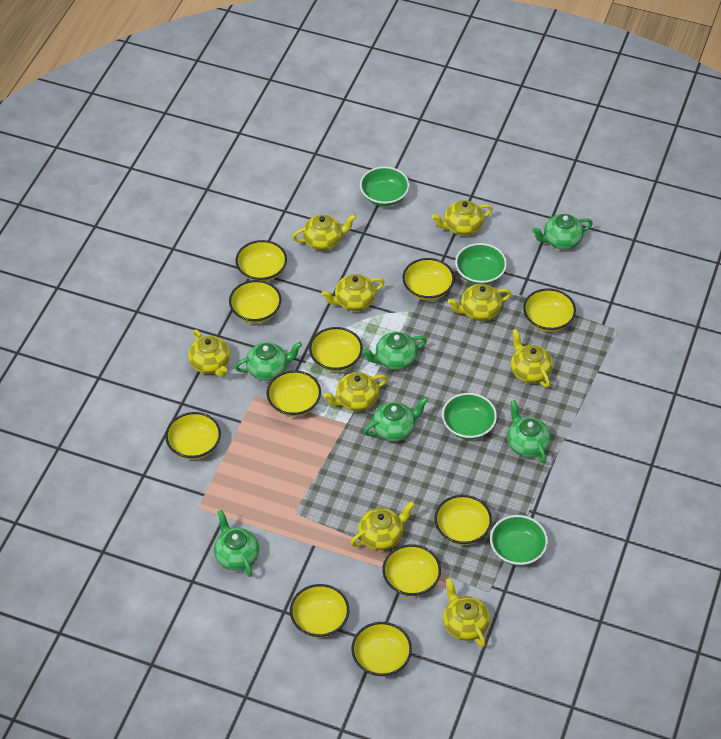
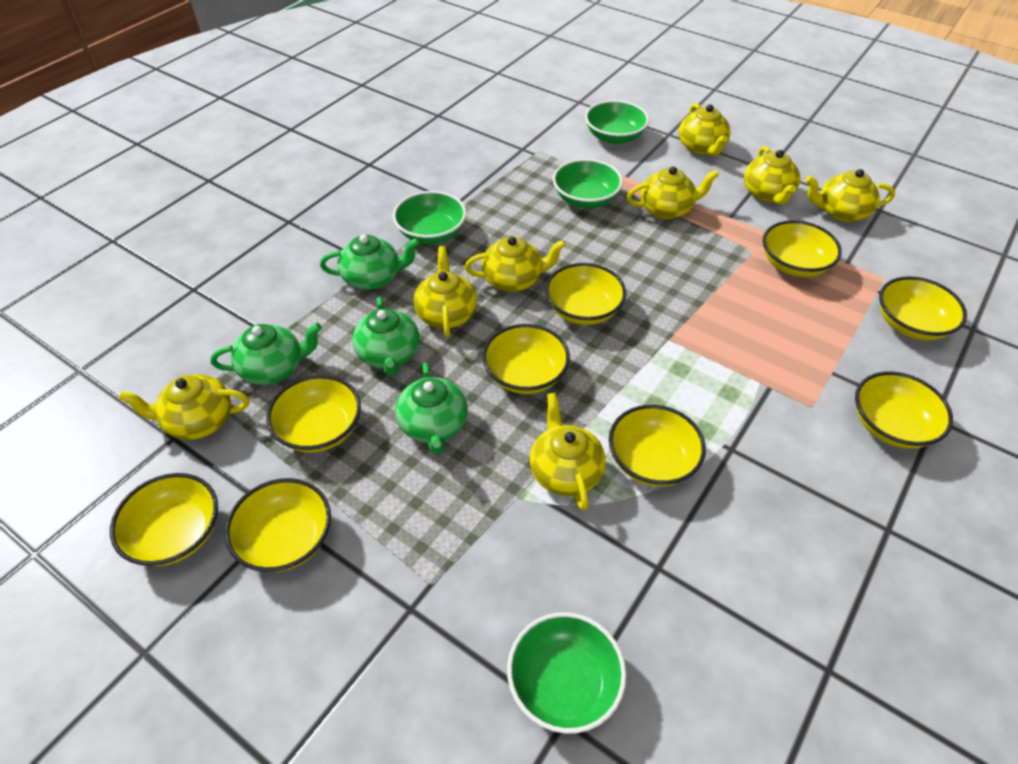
green teapot: [214,510,259,577] [235,342,302,381] [362,332,427,370] [364,397,428,442] [507,400,551,463] [532,214,593,250] = 6 -> [211,323,322,385] [320,235,420,290] [352,297,419,377] [395,362,468,454] = 4
yellow bowl: [165,412,221,459] [229,280,281,323] [236,240,287,282] [267,370,321,417] [290,584,349,637] [309,327,363,372] [351,622,412,677] [382,544,441,597] [402,258,454,301] [434,495,492,545] [523,288,576,332] = 11 -> [110,473,218,566] [225,478,331,572] [266,375,361,453] [482,324,570,394] [545,263,626,325] [609,405,706,487] [763,220,842,277] [855,371,953,448] [879,276,967,340] = 9
yellow teapot: [188,329,230,377] [292,214,356,251] [321,274,385,311] [323,372,387,411] [351,501,415,550] [432,200,493,236] [443,578,490,647] [448,284,512,321] [511,329,553,388] = 9 -> [119,374,249,440] [413,246,477,337] [465,236,566,292] [530,393,606,510] [627,166,719,219] [679,103,731,156] [744,146,800,205] [806,169,895,222] = 8

